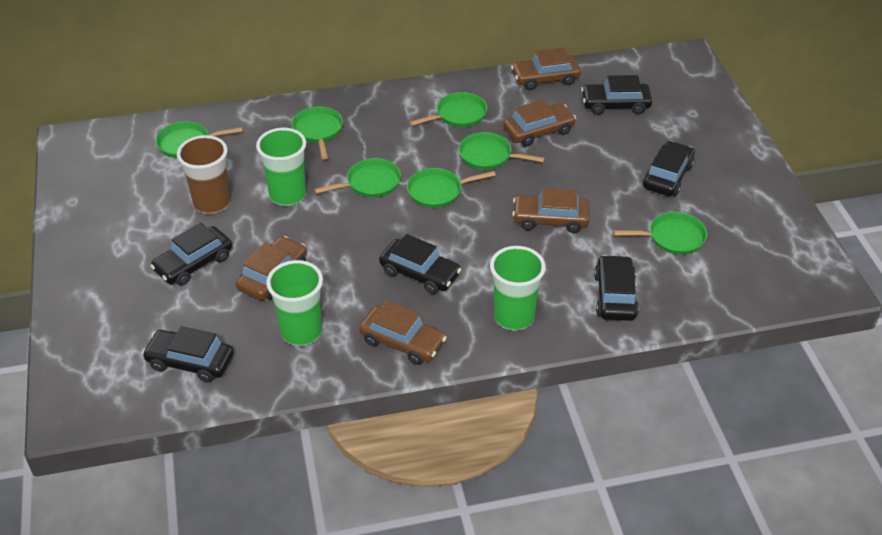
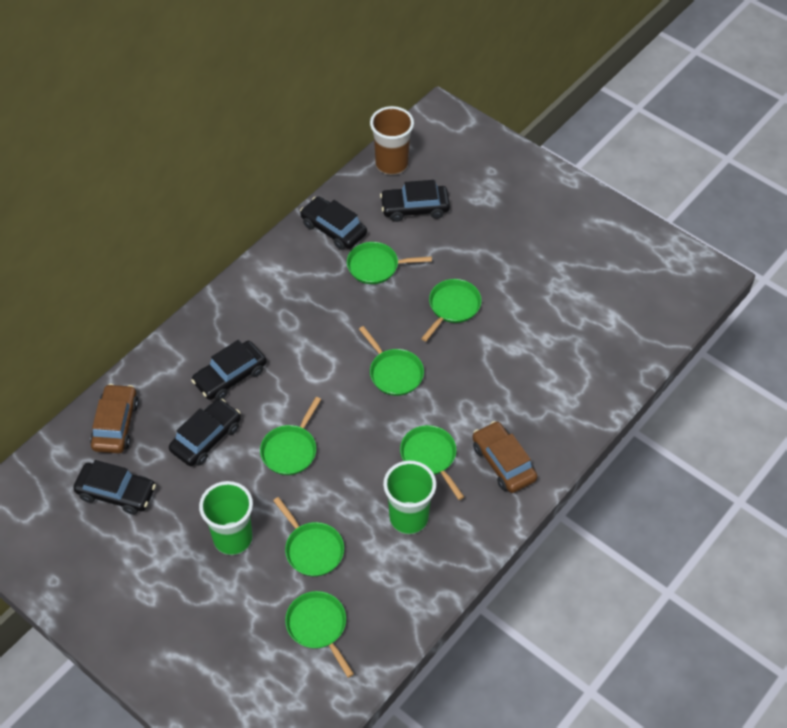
black car: [142,326,234,383] [151,223,232,286] [379,234,461,294] [581,75,652,115] [594,255,639,321] [643,141,695,196] = 6 -> [73,460,156,515] [169,399,241,466] [191,340,266,400] [300,196,367,250] [380,180,450,222] = 5
brown car: [236,236,307,300] [359,301,447,365] [503,100,576,147] [511,48,581,90] [512,188,590,233] = 5 -> [90,384,139,453] [472,421,538,493] = 2
green cup: [256,128,306,206] [266,260,323,346] [490,246,546,331] = 3 -> [199,481,253,555] [383,460,437,534] = 2

